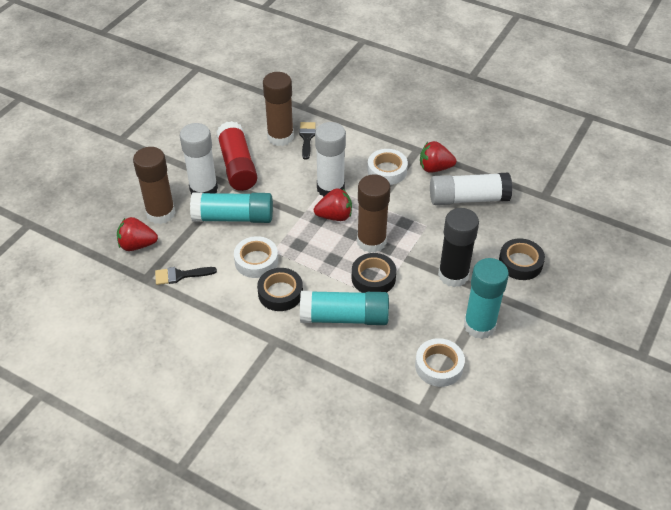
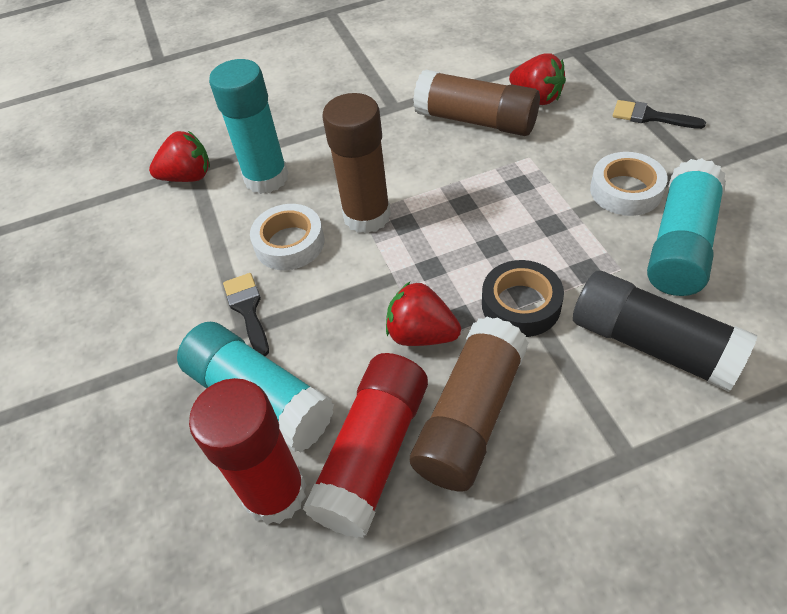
black tape: [257,268,303,311] [352,253,396,293] [499,238,545,280] = 3 -> [482,260,564,337] = 1
red glue stick: [216,121,257,191] = 1 -> [189,378,306,525] [303,353,428,538] = 2
white glue stick: [180,123,218,194] [315,122,346,197] [430,173,512,205] = 3 -> none = 0
white tape: [234,236,278,278] [367,149,408,185] [415,338,465,387] = 3 -> [250,204,324,270] [590,152,667,216] = 2

